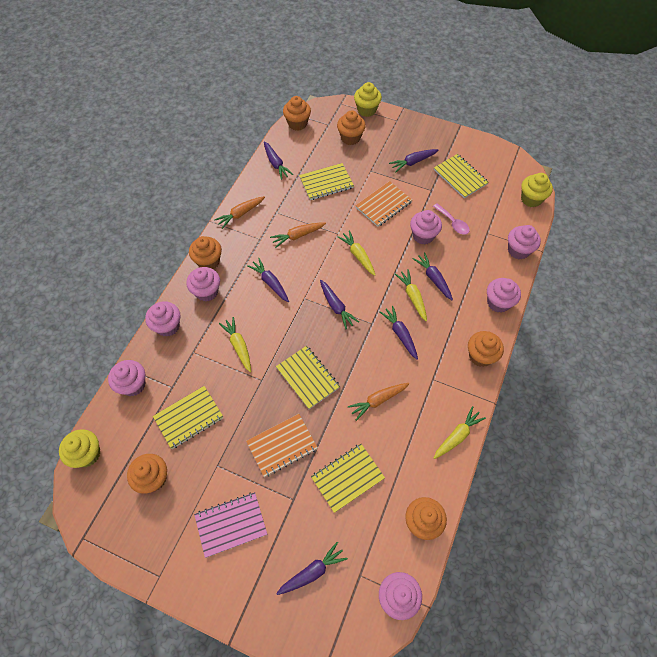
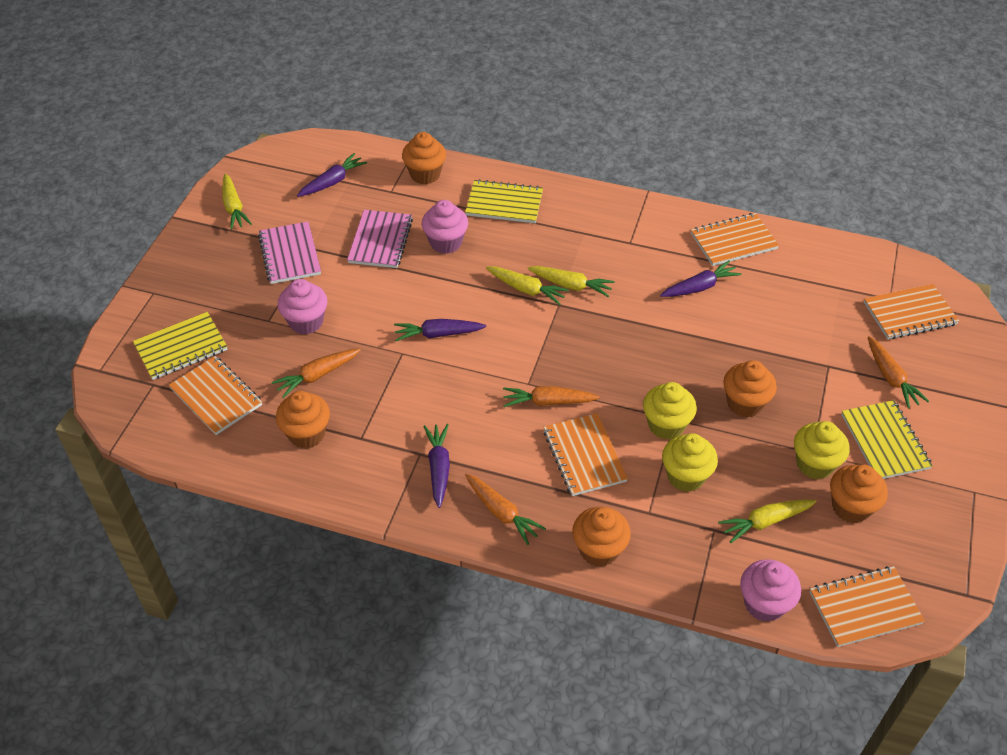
orange carrot: [214,196,265,229] [270,223,326,248] [348,383,410,421] = 3 -> [272,349,361,398] [465,474,546,545] [503,386,599,407] [868,336,929,409] = 4
orange cupcake: [127,454,167,494] [189,236,222,269] [283,96,311,131] [337,110,366,145] [405,497,447,540] [468,331,504,367] = 6 -> [276,391,330,448] [402,132,446,184] [572,506,631,567] [723,360,777,418] [830,465,888,523] = 5
orange notebook: [246,414,318,477] [355,181,412,227] = 2 -> [169,356,262,435] [543,413,628,496] [691,213,779,266] [810,566,925,647] [864,284,959,339] = 5
pink cupcake: [108,360,146,396] [145,301,180,337] [186,267,220,301] [379,572,422,620] [410,210,442,245] [487,278,521,312] [508,225,541,259] = 7 -> [277,279,328,335] [422,200,468,254] [740,559,801,622] = 3
pink notebook: [194,492,267,558] = 1 -> [258,221,321,284] [347,210,413,268] = 2
pink spoon: [433,203,470,235] = 1 -> none = 0
purple carrot: [247,258,289,302] [264,141,294,180] [276,542,348,595] [320,280,359,329] [380,306,418,360] [389,149,438,172] [413,252,453,300] = 7 -> [297,153,367,197] [394,319,486,341] [423,424,450,508] [660,260,742,297] = 4
yellow notebook: [153,386,223,449] [276,346,340,409] [299,163,354,200] [311,444,385,513] [434,154,489,198] = 5 -> [133,312,227,380] [465,179,543,223] [841,400,933,479] = 3

